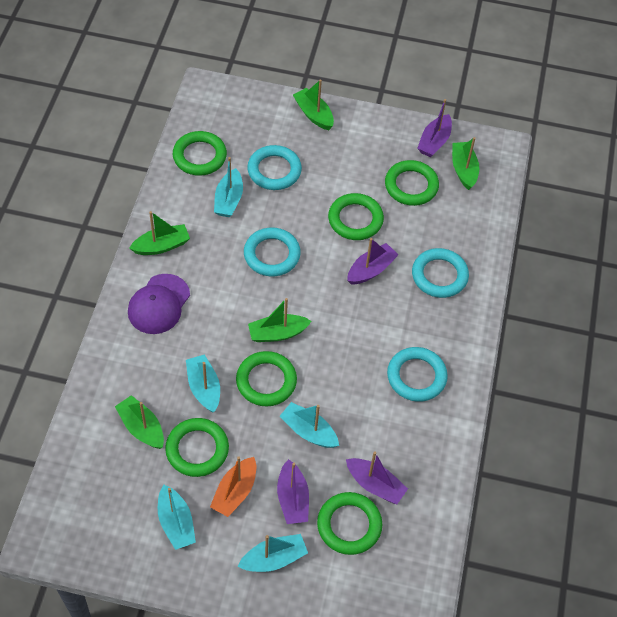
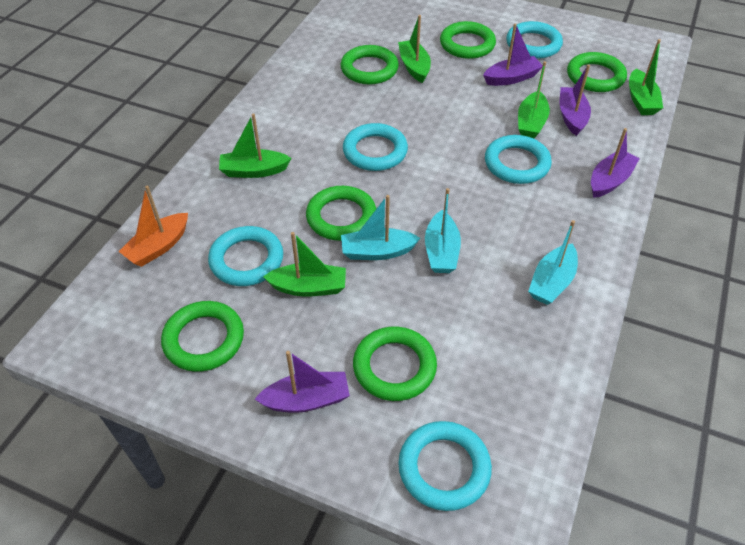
purple cap: [128,274,190,334] = 1 -> none = 0
turquoise boat: [158,485,196,550] [186,354,220,413] [214,157,243,217] [238,534,308,572] [279,402,339,448] = 5 -> [341,195,420,260] [425,188,461,273] [528,220,578,305] = 3
turquoise ring: [244,228,301,276] [247,145,302,190] [387,347,448,402] [412,248,469,298] = 4 -> [208,226,283,286] [343,123,408,171] [398,421,492,511] [485,135,552,184] [506,21,563,59] = 5

